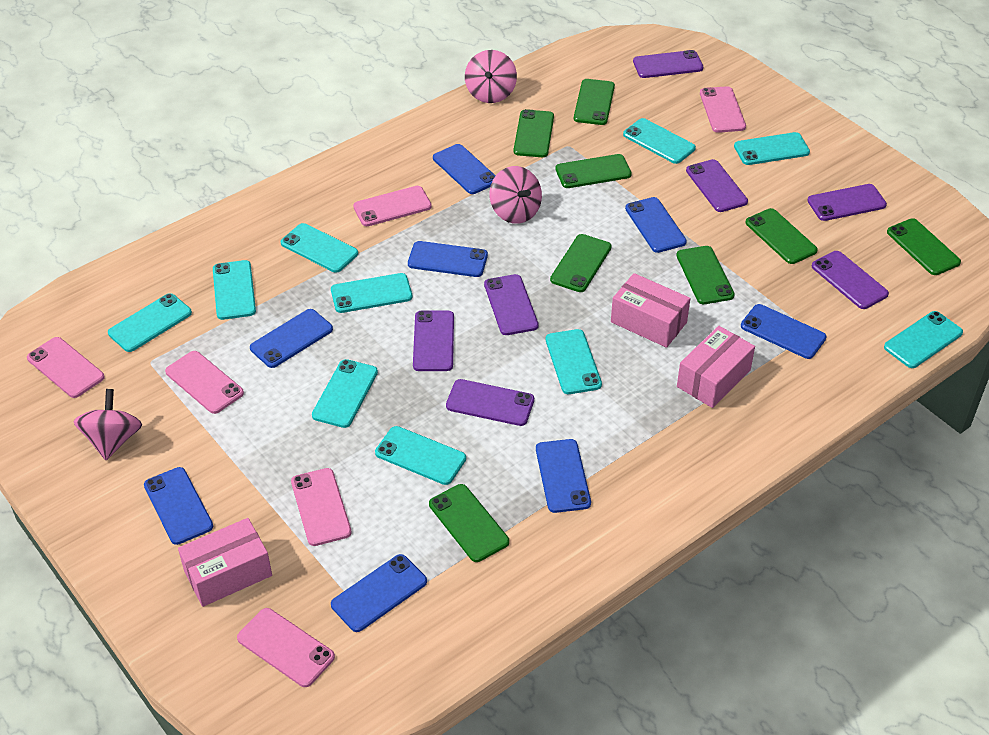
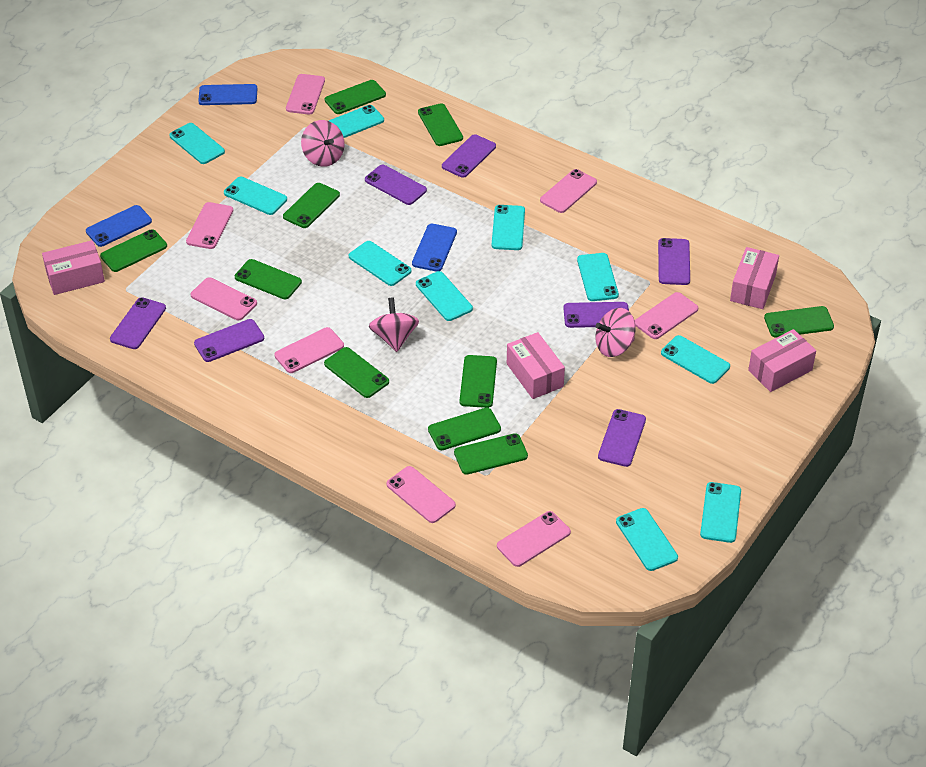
blue phone: [144,467,213,545] [250,309,333,368] [331,554,427,632] [408,241,488,277] [433,144,496,194] [536,439,591,513] [625,197,687,253] [741,304,827,359] = 8 -> [86,205,152,247] [198,84,257,105] [412,224,457,272] = 3
green phone: [429,484,509,562] [514,109,554,157] [550,234,611,292] [555,154,632,188] [574,79,615,125] [676,246,735,304] [745,208,818,264] [887,218,961,275] = 8 -> [100,229,167,272] [235,259,302,299] [283,183,340,228] [324,347,389,398] [325,80,386,114] [418,103,463,146] [428,408,501,450] [454,433,528,475] [460,355,497,408] [764,306,834,338] = 10
pink box: [178,518,272,607] [611,273,690,348] [677,326,755,408] = 3 -> [42,240,105,295] [507,332,565,399] [730,247,779,309] [748,329,816,392] = 4
pink phone: [27,337,105,398] [165,351,244,414] [237,608,335,687] [291,468,352,546] [353,186,432,226] [700,86,746,133] = 6 -> [186,202,233,249] [190,277,257,320] [274,327,344,373] [286,74,325,114] [386,466,456,523] [497,511,571,567] [540,169,597,213] [635,292,698,339] = 8

